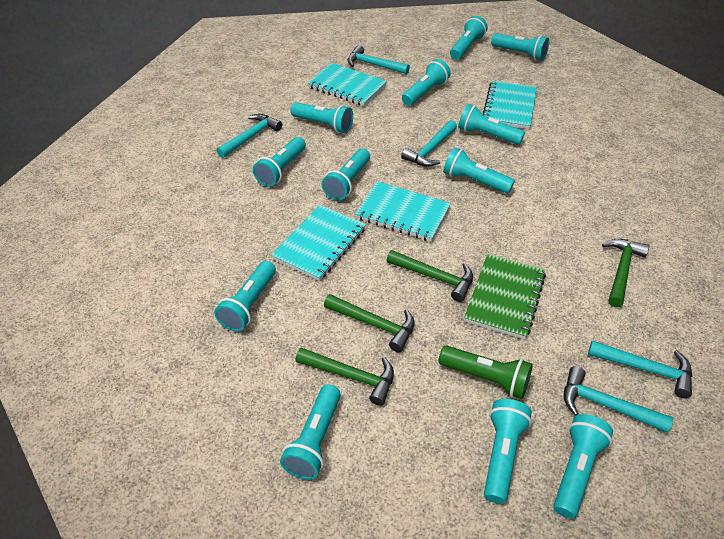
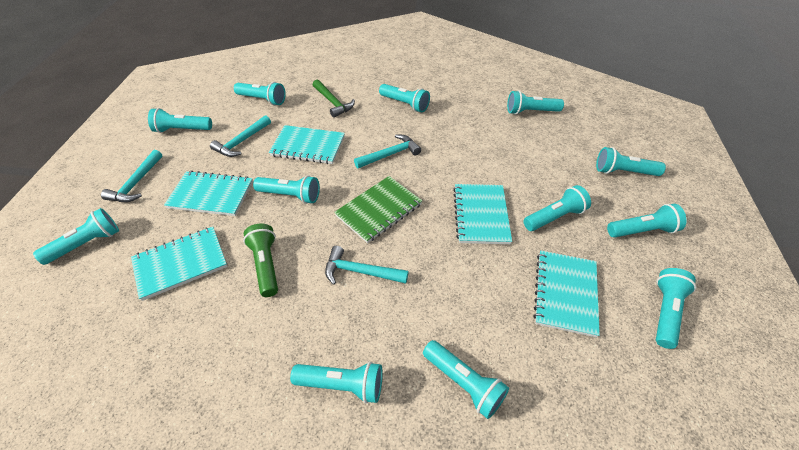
green hammer: [295,348,394,406] [324,294,414,352] [386,250,473,302] [602,239,649,307] = 4 -> [313,80,355,118] = 1
turquoise hammer: [217,114,282,158] [347,45,410,74] [401,120,457,167] [564,366,673,433] [588,340,693,398] = 5 -> [101,150,163,202] [210,115,271,157] [325,246,409,285] [354,135,421,168] = 4
turquoise notebook: [271,205,366,281] [308,63,387,106] [355,181,451,242] [483,81,537,129] = 4 -> [131,227,227,301] [164,171,253,216] [269,125,345,164] [453,184,512,244] [533,250,600,338] = 5

